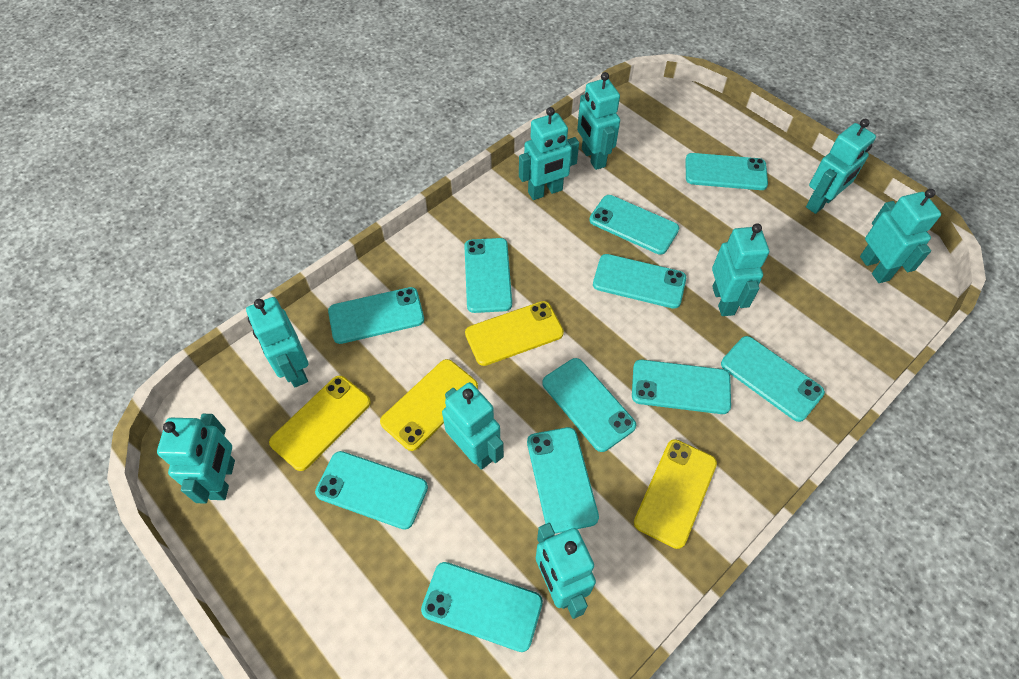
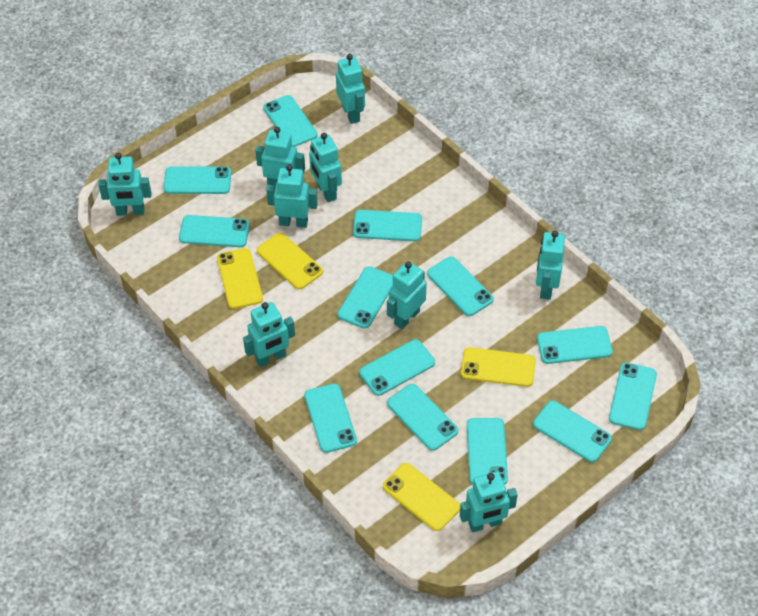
turquoise phone: [315,451,428,530] [328,287,424,344] [421,562,543,652] [464,238,512,313] [527,427,599,533] [542,358,636,452] [589,195,679,255] [593,254,686,309] [632,360,731,414] [685,153,768,190] [721,336,825,422] = 11 -> [163,166,231,194] [179,215,250,247] [263,95,317,147] [304,384,357,453] [338,266,393,329] [353,210,422,241] [359,339,435,396] [387,384,458,451] [427,256,494,316] [467,418,508,485] [533,401,612,462] [537,326,613,364] [609,362,657,430] = 13

